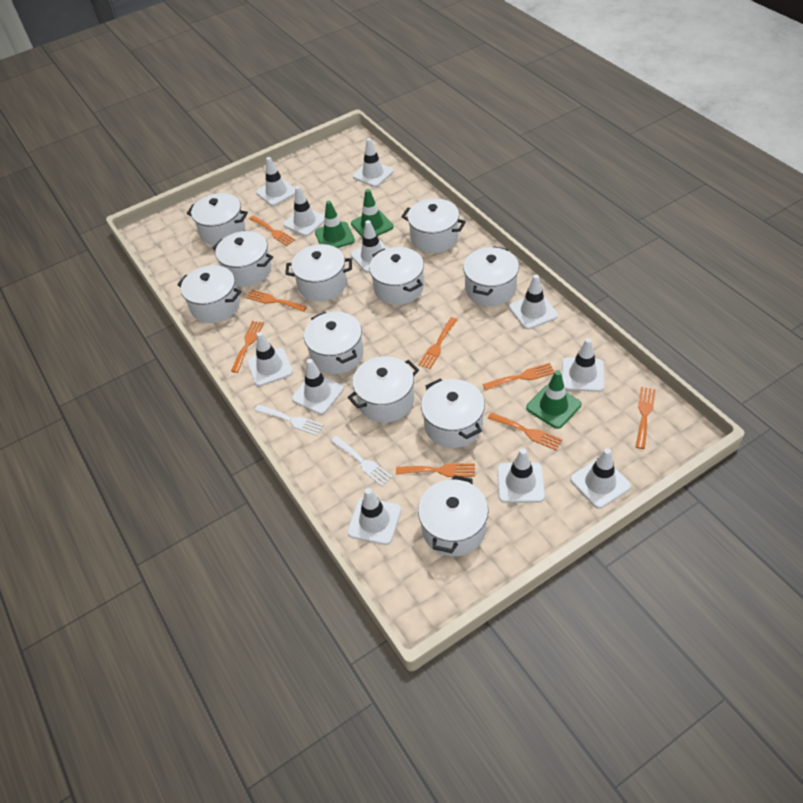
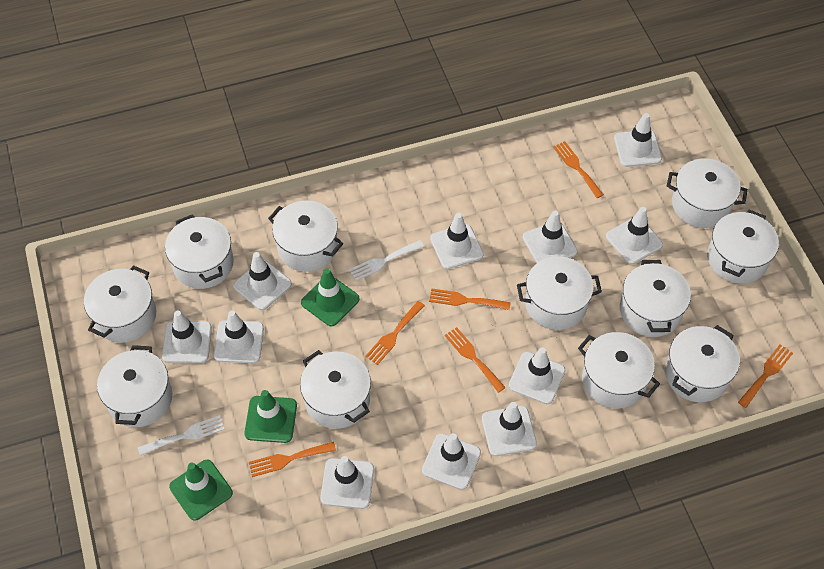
orange fork: [231,321,264,373] [246,289,307,312] [250,216,295,246] [396,463,475,477] [418,317,457,369] [483,363,555,390] [488,412,562,450] [636,387,656,449] = 8 -> [249,442,336,477] [365,301,425,365] [429,288,511,310] [445,327,506,393] [553,141,604,198] [738,344,793,408] = 6

